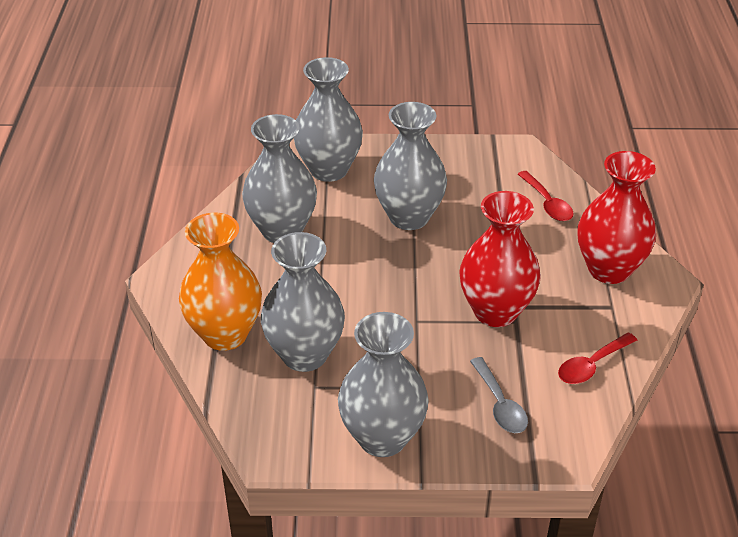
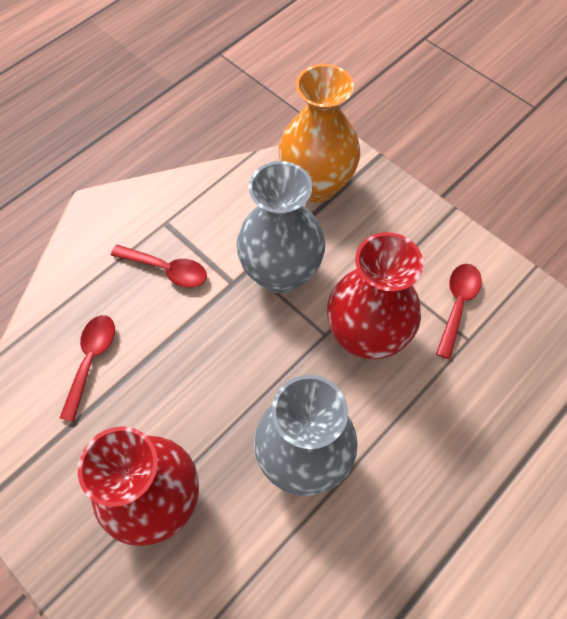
grey spoon: [470,357,528,433] = 1 -> none = 0
grey vase: [242,114,317,243] [261,232,345,372] [294,57,363,182] [338,312,429,457] [374,102,447,230] = 5 -> [236,161,325,293] [254,375,358,496] = 2
red spoon: [518,171,573,221] [558,332,637,384] = 2 -> [60,315,115,422] [111,245,207,288] [436,264,482,359] = 3

